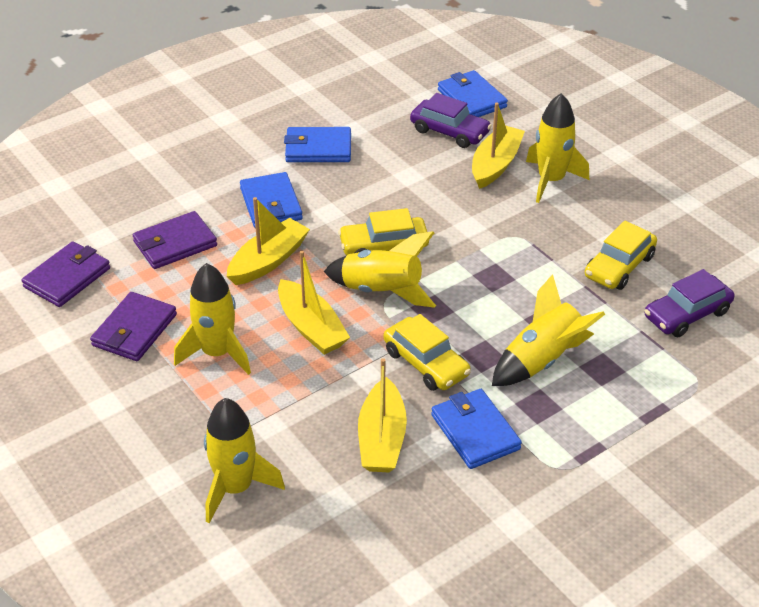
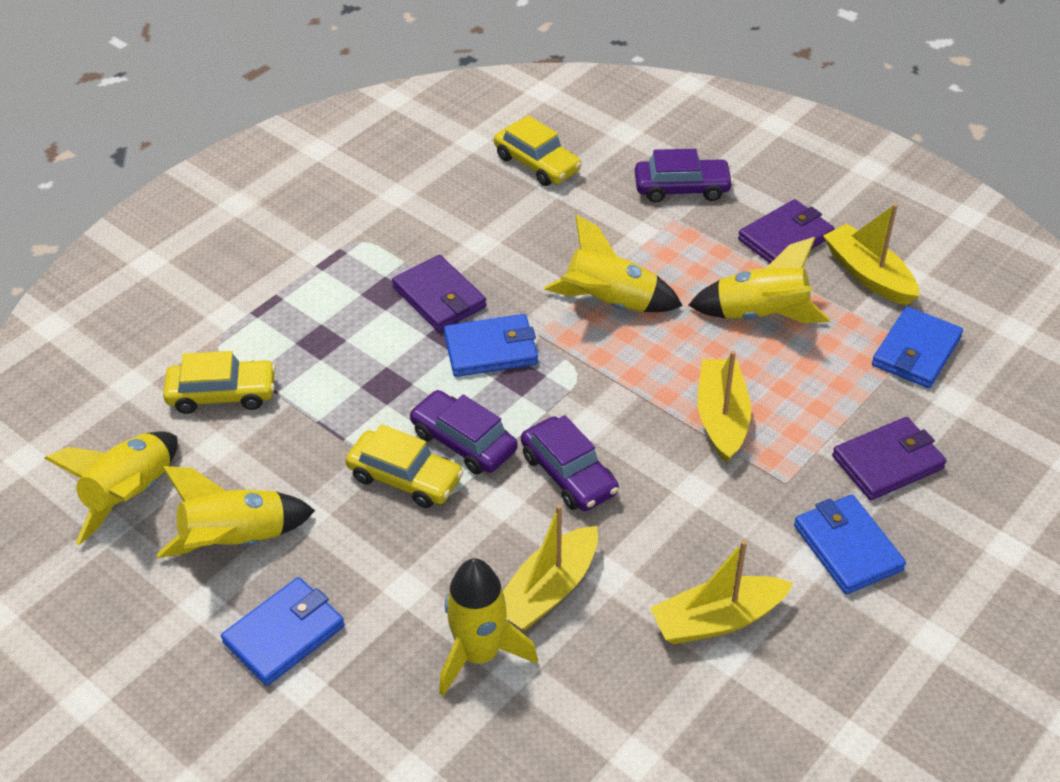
purple car: [410,93,492,148] [645,269,735,337] = 2 -> [409,390,517,475] [521,415,619,511] [635,149,734,203] = 3

